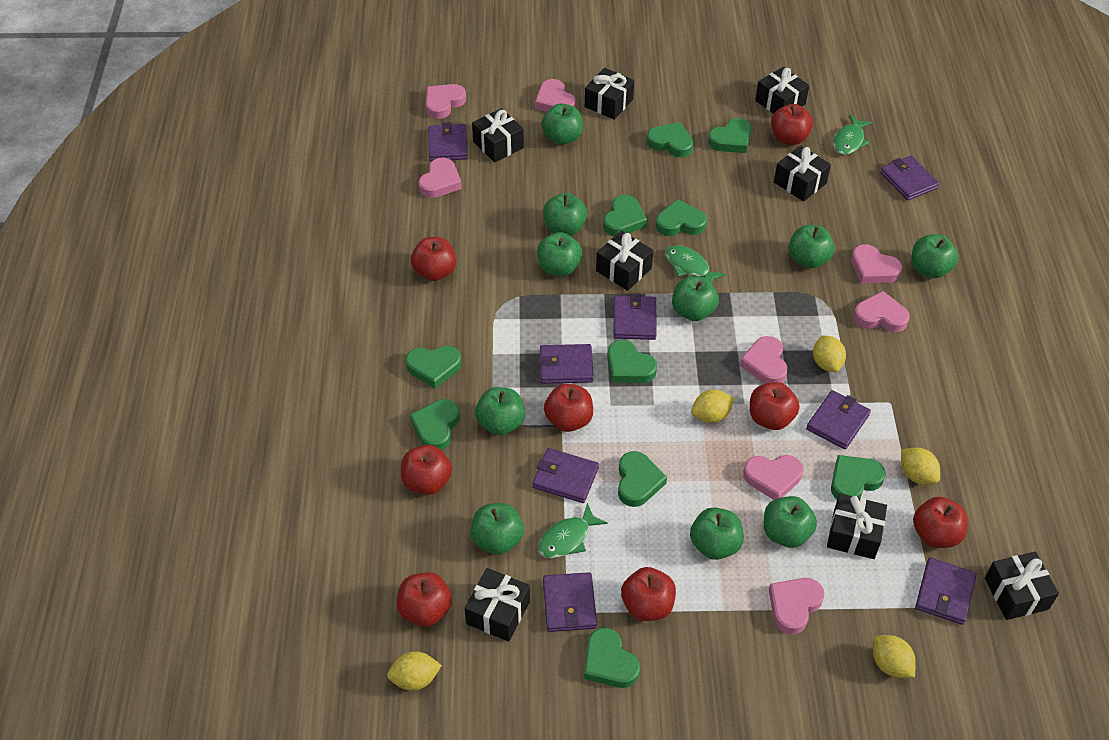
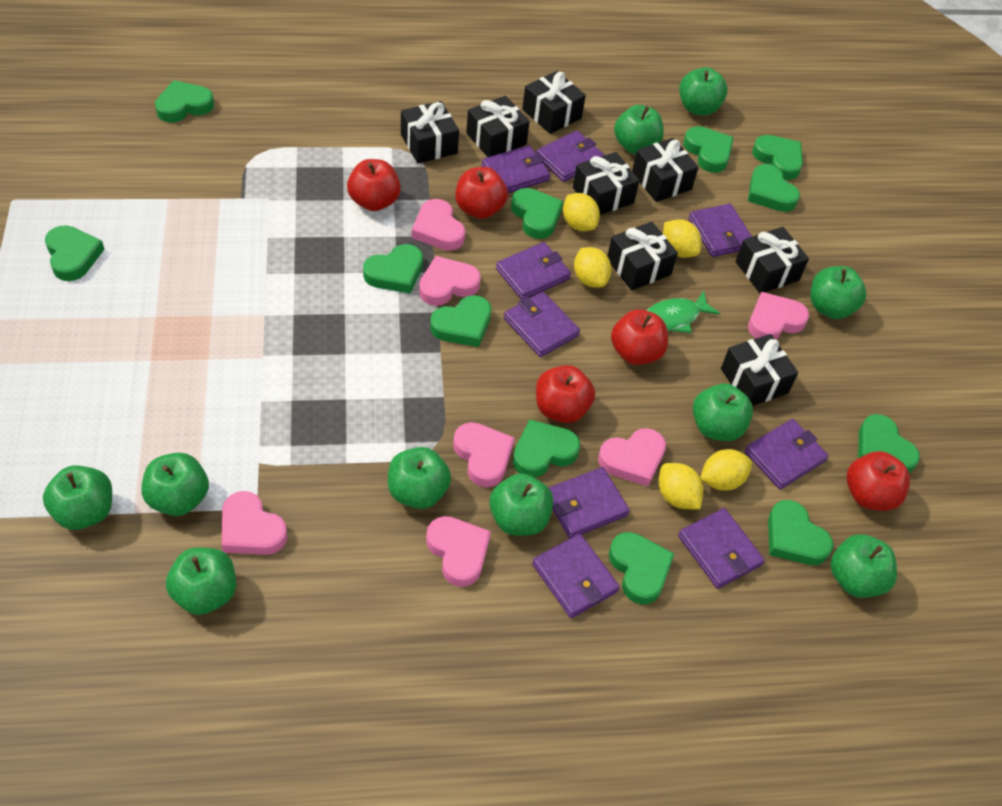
green fish: [538,503,608,559] [665,245,726,283] [833,115,872,155] = 3 -> [647,291,720,333] = 1
green heart: [406,346,462,389] [410,399,460,450] [584,628,640,688] [603,195,647,236] [608,340,657,383] [618,451,667,507] [646,122,694,158] [656,199,707,236] [708,118,752,153] [831,455,886,499] = 10 -> [45,225,105,281] [155,80,214,123] [363,244,423,293] [430,295,491,347] [511,188,564,239] [513,419,580,478] [609,532,674,605] [683,126,734,173] [748,164,800,212] [752,135,803,180] [768,500,834,565] [858,414,920,473] = 12
pink heart: [419,158,462,198] [426,84,466,119] [535,79,576,112] [739,336,788,384] [743,455,803,500] [769,578,824,634] [851,244,902,284] [854,291,910,332] = 8 -> [222,491,288,555] [412,199,465,251] [419,256,481,306] [426,516,491,587] [453,422,514,487] [598,428,666,487] [748,292,809,339] = 7
purple wallet: [428,122,468,161] [532,448,599,503] [539,344,594,384] [543,572,597,632] [613,293,657,340] [806,390,871,450] [880,156,939,201] [915,558,977,625] = 8 -> [482,146,550,193] [496,242,571,300] [504,292,580,357] [532,534,620,618] [536,130,605,182] [549,467,630,538] [678,508,765,589] [689,204,752,257] [745,419,828,490] = 9
red apple: [396,572,452,627] [401,445,452,495] [411,237,456,281] [544,384,593,432] [621,567,676,621] [750,382,799,430] [771,104,813,145] [913,497,967,548] = 8 -> [347,159,401,211] [455,167,508,219] [536,365,595,423] [611,309,668,365] [847,451,910,511] = 5

